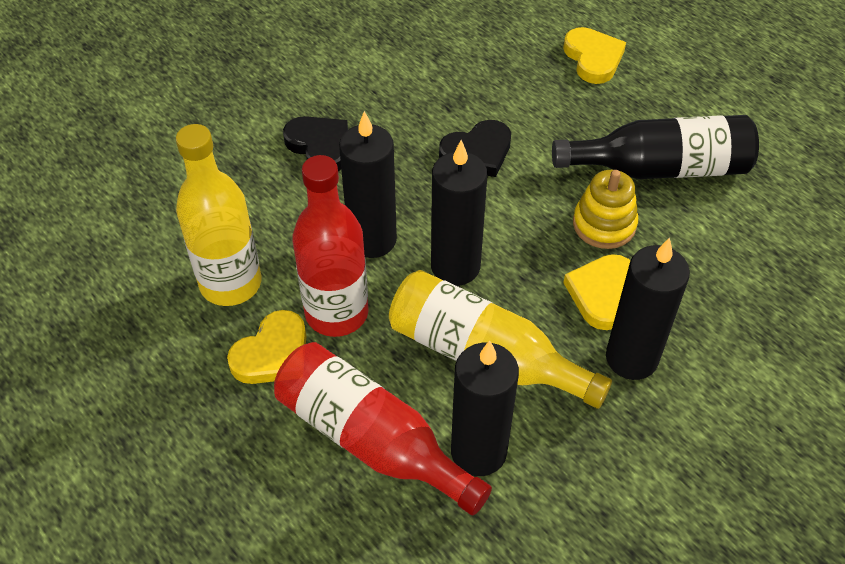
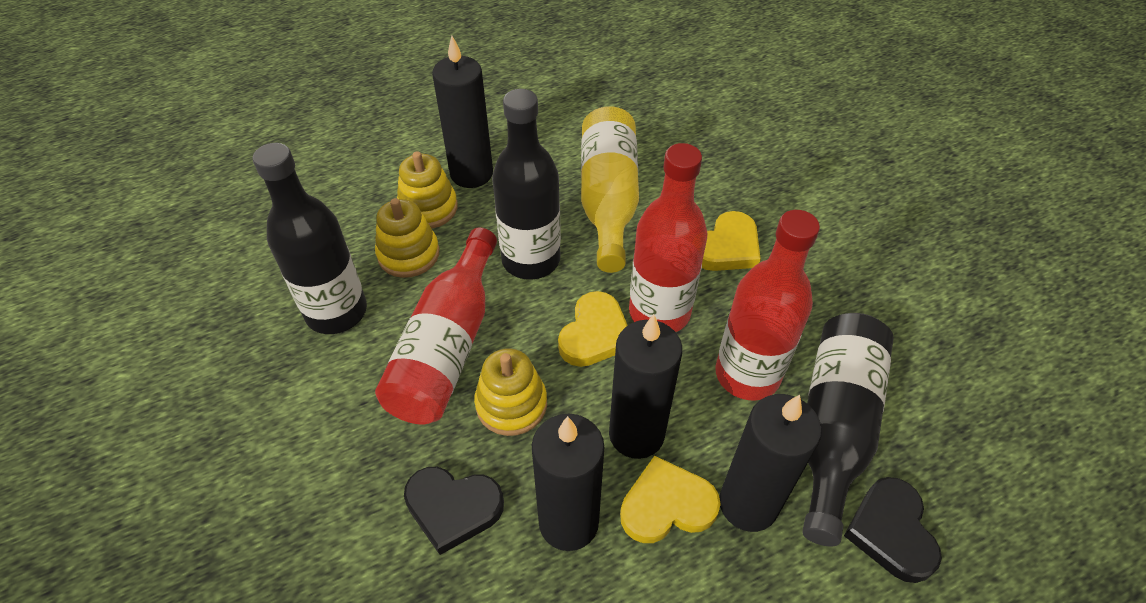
black bottle: [552,115,759,179] = 1 -> [253,143,367,334] [492,89,561,280] [803,313,894,546] = 3
red bottle: [274,342,492,515] [293,155,368,337] = 2 -> [375,228,497,424] [629,143,707,332] [715,210,820,401] = 3
yellow bottle: [176,124,262,306] [389,270,612,409] = 2 -> [581,106,639,273] = 1
yellow stacking toy: [573,170,638,249] = 1 -> [375,198,439,278] [397,151,458,229] [474,348,547,436] = 3

